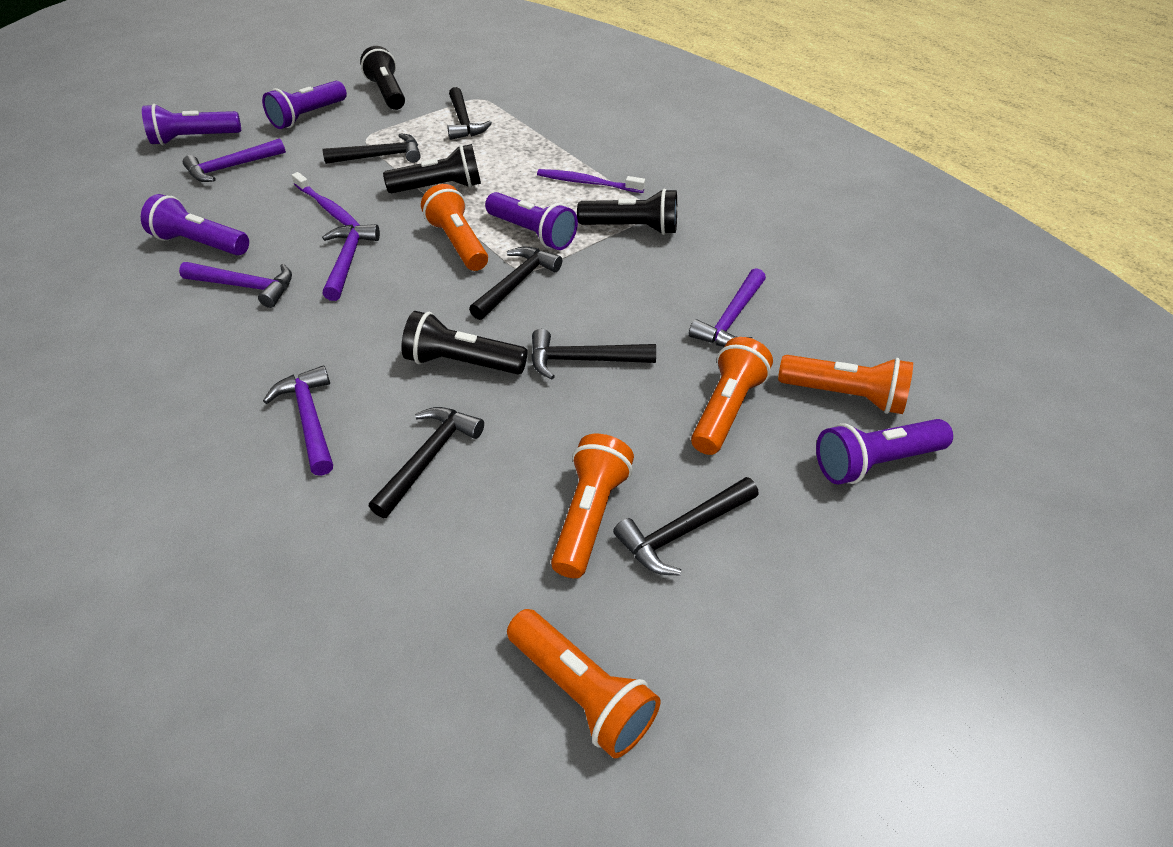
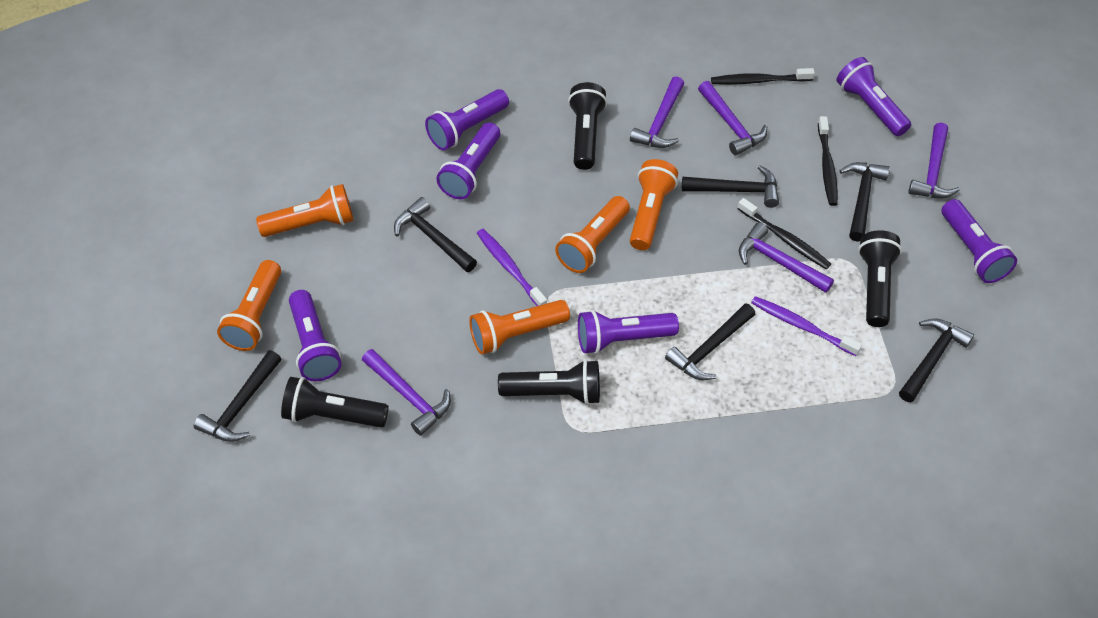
black toothbrush: none = 0 -> [711,68,815,85] [737,198,831,270] [818,116,838,206] = 3
purple flashlight: [141,194,249,255] [142,104,241,145] [262,81,347,129] [485,192,578,250] [816,419,953,485] = 5 -> [289,290,342,381] [425,89,509,150] [436,123,500,200] [578,310,679,354] [837,57,911,136] [941,199,1017,283] = 6

